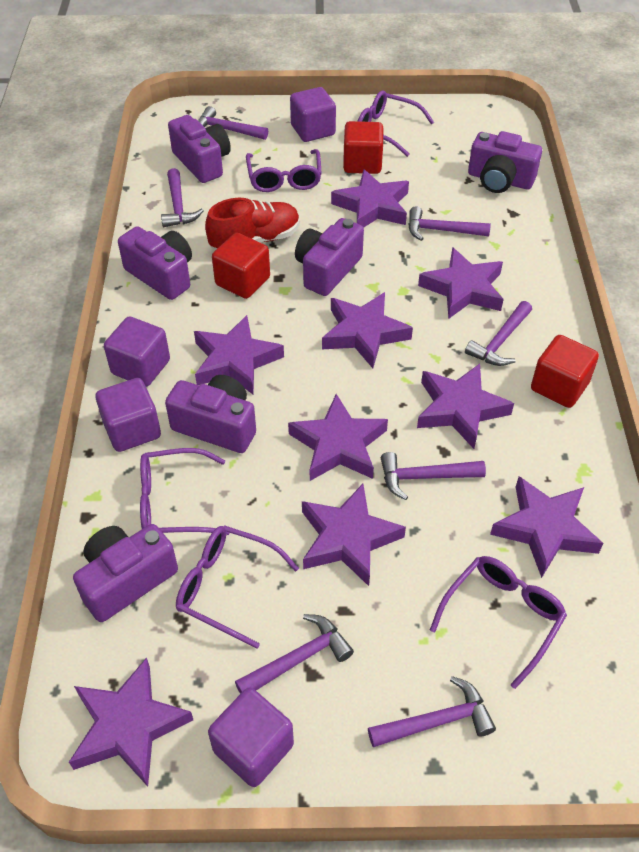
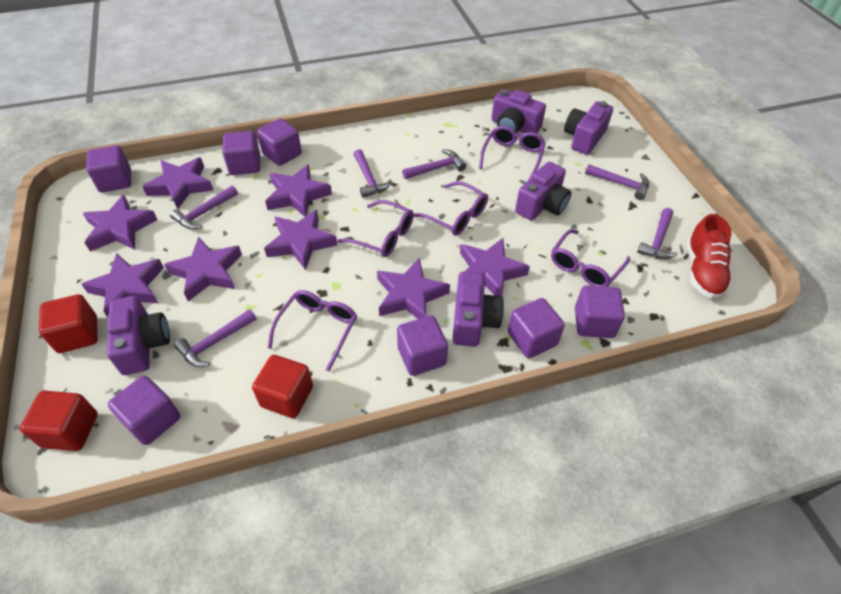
purple camera: [73,524,178,622] [118,226,192,300] [165,375,256,453] [168,115,231,183] [295,218,364,296] [468,131,542,193] = 6 -> [107,296,170,375] [452,272,504,347] [491,89,546,133] [515,162,571,221] [564,101,613,155] = 5
purple cube: [96,378,161,452] [104,316,170,387] [208,688,294,787] [290,87,336,142] = 4 -> [86,145,131,192] [108,376,181,445] [222,131,260,175] [257,118,302,166] [397,315,448,376] [508,298,565,358] [575,285,625,338] = 7
purple hammer: [161,168,203,227] [198,106,268,140] [235,614,354,694] [368,676,496,747] [381,452,486,500] [408,207,491,241] [465,301,532,366] = 7 -> [170,185,238,230] [174,309,257,367] [353,149,392,198] [402,149,466,179] [585,164,649,200] [637,208,678,259] = 6
purple star: [69,658,193,787] [194,315,284,394] [288,394,388,481] [302,484,406,586] [322,292,413,368] [331,169,409,228] [417,364,514,449] [418,247,504,319] [490,477,604,578] = 9 -> [81,253,164,317] [83,195,157,252] [142,157,214,209] [164,237,242,301] [264,210,337,270] [265,164,332,217] [377,258,450,319] [460,238,530,296] = 8

